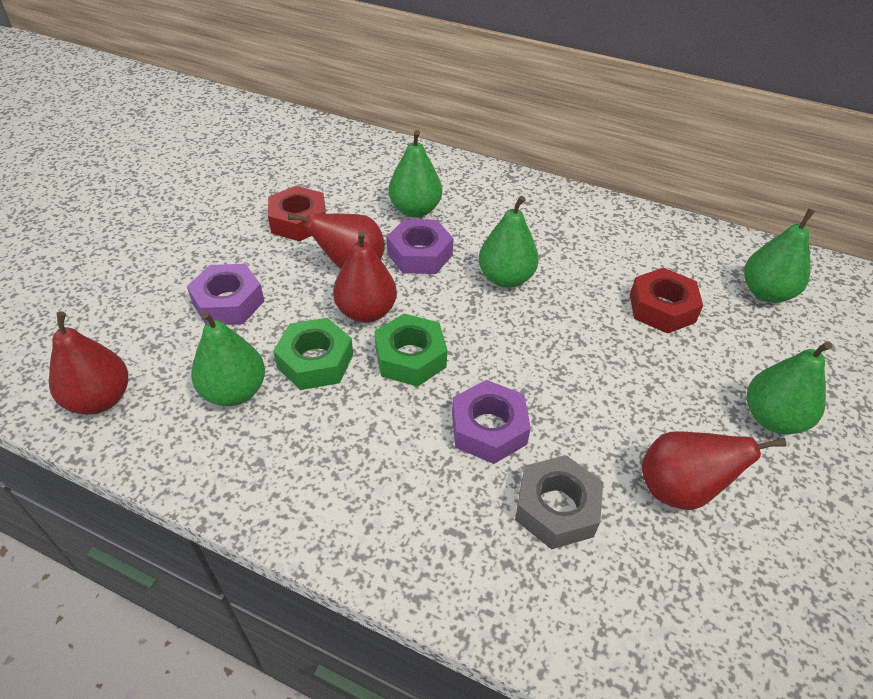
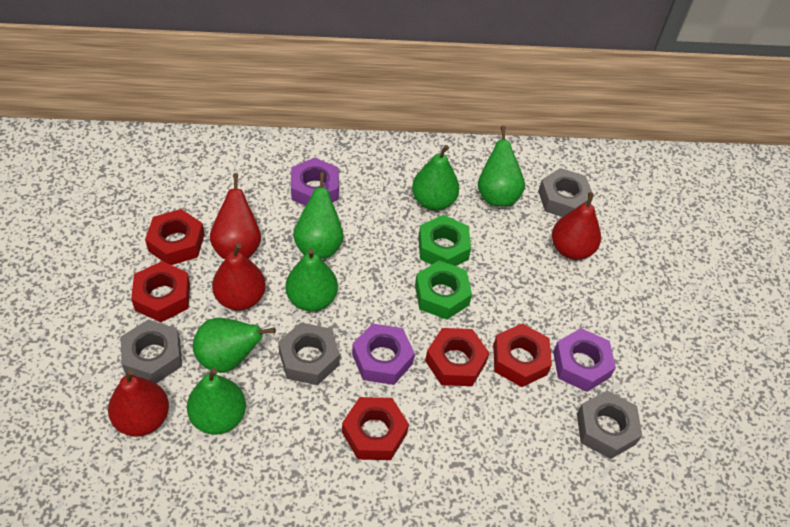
green pear: [191,311,265,406] [388,130,442,217] [479,196,539,288] [744,209,815,303] [747,341,833,434] = 5 -> [187,368,246,435] [193,318,276,373] [286,248,338,311] [293,172,343,258] [412,145,459,211] [478,126,525,206] = 6
grey nut: [515,455,603,550] = 1 -> [121,319,182,384] [278,323,340,385] [538,168,594,217] [577,391,642,459] = 4
red nut: [268,186,326,241] [630,268,703,334] = 2 -> [131,261,190,322] [145,209,205,265] [342,397,409,460] [425,328,489,386] [493,324,552,387] = 5

